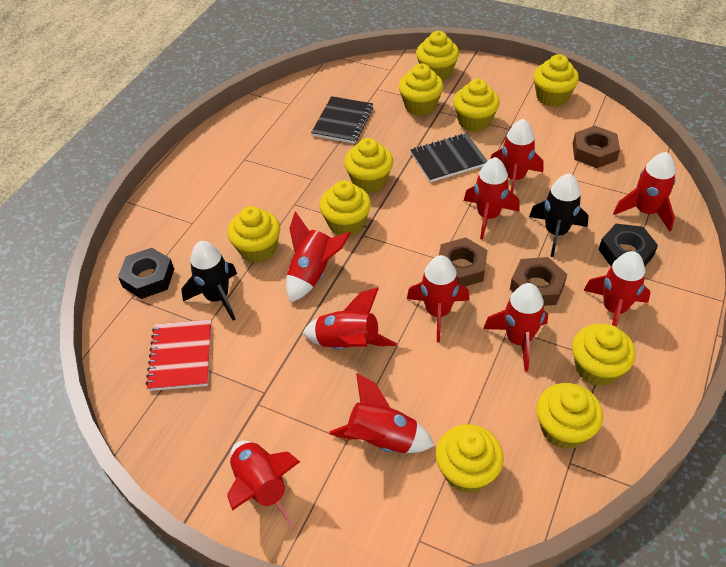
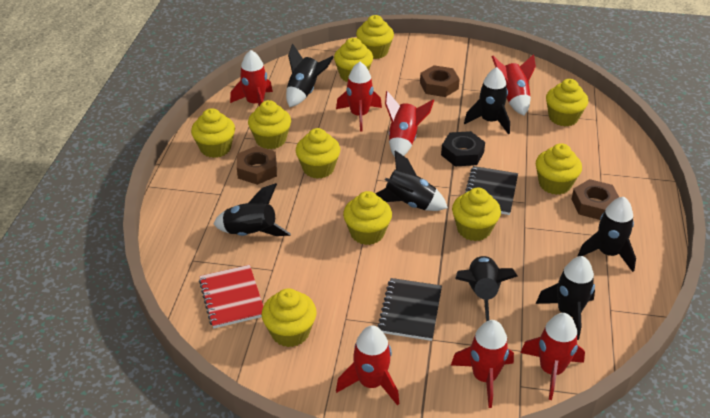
black nut: [118,248,174,299] [599,224,658,266] = 2 -> [441,131,485,166] = 1
black rocket: [181,241,237,321] [529,173,589,257] = 2 -> [214,183,291,236] [286,44,334,107] [375,150,448,211] [455,256,517,321] [464,67,510,134] [536,256,595,340] [578,197,636,272] = 7
red rocket: [227,441,300,527] [286,211,351,303] [303,287,397,350] [329,373,435,453] [407,255,469,342] [464,157,520,240] [483,283,548,372] [491,119,544,193] [583,251,651,327] [613,152,676,231] = 10 -> [230,50,273,106] [336,62,382,132] [336,325,399,405] [385,91,434,157] [451,320,514,408] [492,54,536,115] [520,313,585,400] = 7

